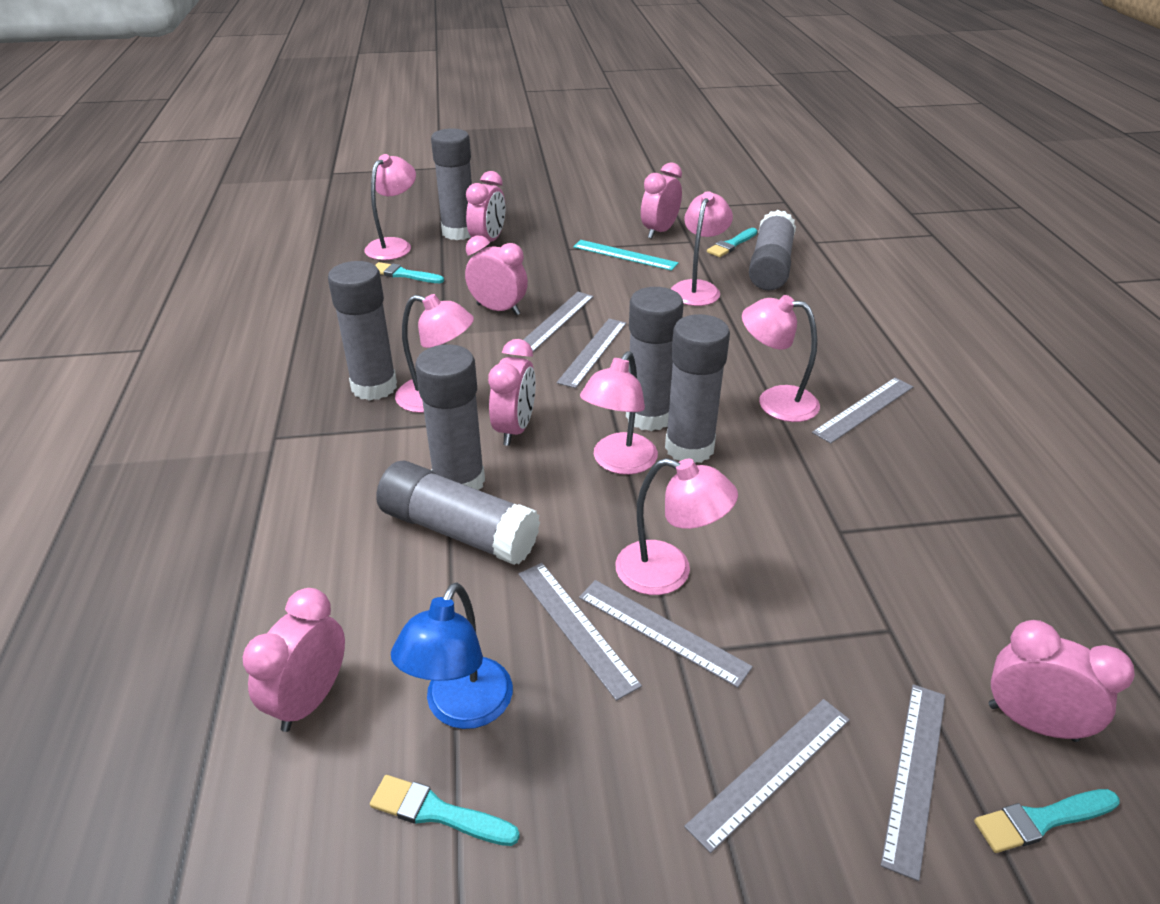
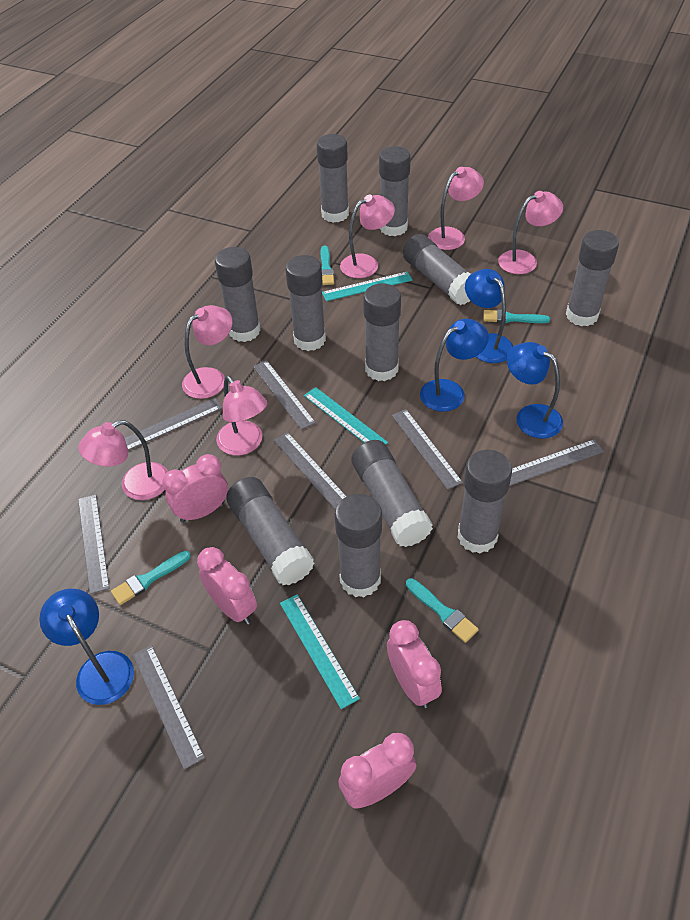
blue lamp: [391,583,513,729] = 1 -> [39,589,134,705] [420,319,489,412] [465,269,513,363] [507,342,563,439] = 4
grey glue stick: [328,261,397,401] [376,461,540,565] [415,344,485,490] [431,128,472,240] [626,287,684,431] [665,314,730,463] [749,210,796,291] = 7 -> [215,247,261,342] [226,477,314,585] [286,255,326,351] [317,134,349,223] [334,494,382,597] [351,440,433,547] [363,283,401,381] [379,146,411,236] [403,234,471,305] [457,450,512,554] [566,230,619,326] = 11
pink clock: [243,588,345,732] [465,236,528,315] [466,171,505,250] [488,339,536,446] [641,162,682,239] [989,620,1135,742] = 6 -> [162,454,228,523] [197,547,257,625] [338,733,416,808] [387,620,442,708] = 4
turquoise ruler: [573,240,679,271] = 1 -> [280,594,360,709] [304,387,388,444] [322,272,412,301] = 3

